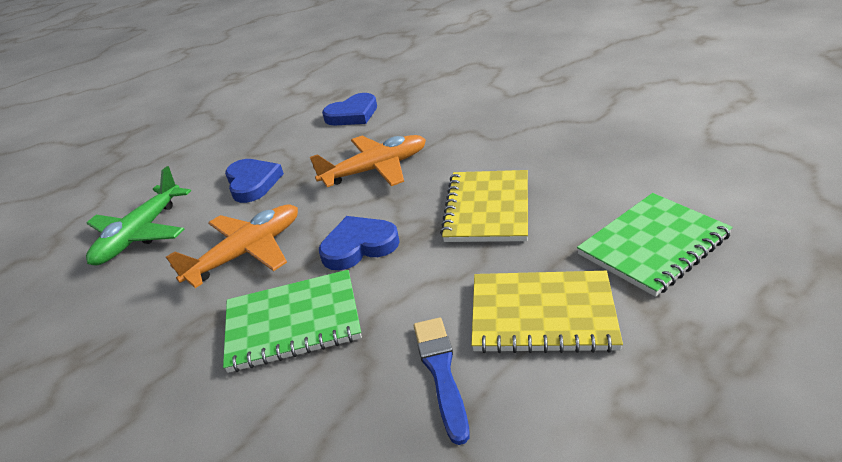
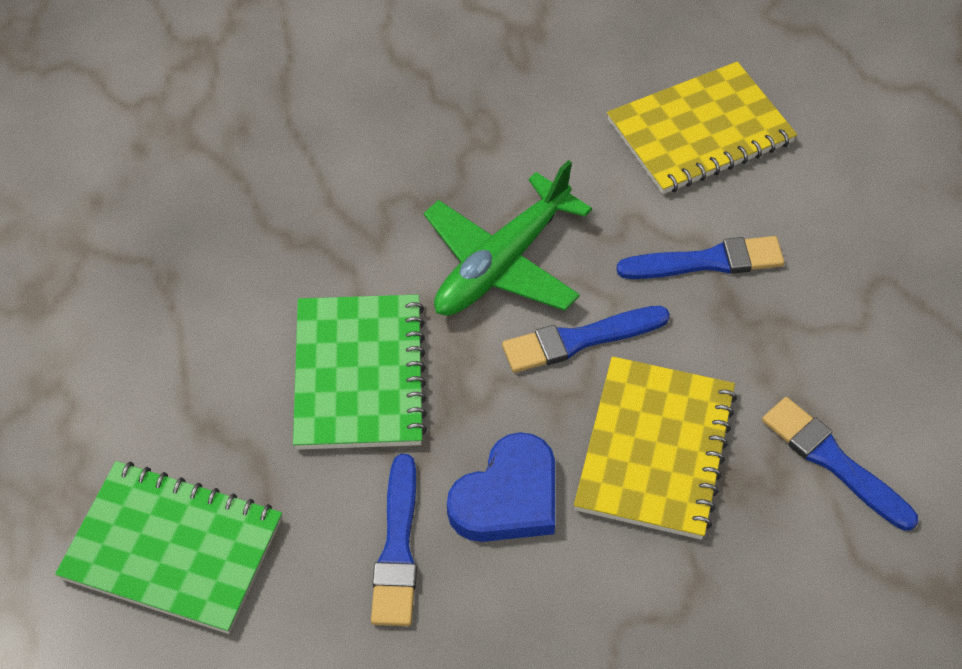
blue brush: [414,318,469,445] = 1 -> [371,454,417,626] [502,306,670,373] [616,236,784,279] [762,397,918,531] = 4
blue heart: [225,159,284,203] [319,216,400,270] [322,93,377,125] = 3 -> [447,432,555,542] = 1
orange plane: [166,204,298,288] [310,135,426,187] = 2 -> none = 0

